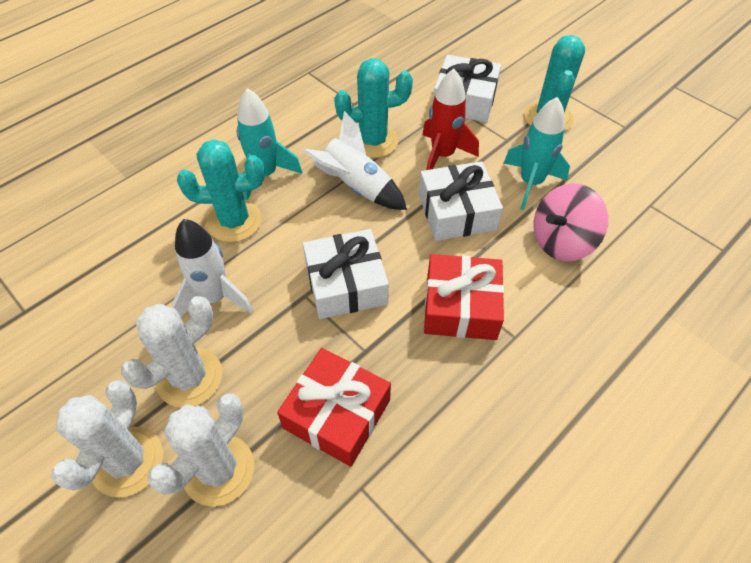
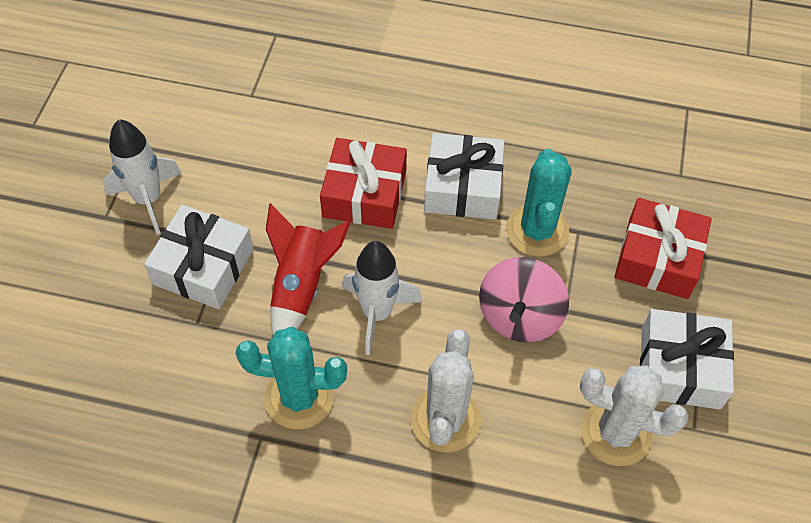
turquoise cactus: [177,139,265,242] [334,58,413,158] [525,35,585,132] = 3 -> [236,327,347,429] [506,149,572,257] = 2
turquoise rocket: [237,88,302,200] [504,97,570,210] = 2 -> none = 0
white cactus: [52,380,163,497] [121,296,222,407] [148,393,254,507] = 3 -> [410,329,481,453] [580,366,689,466] = 2

